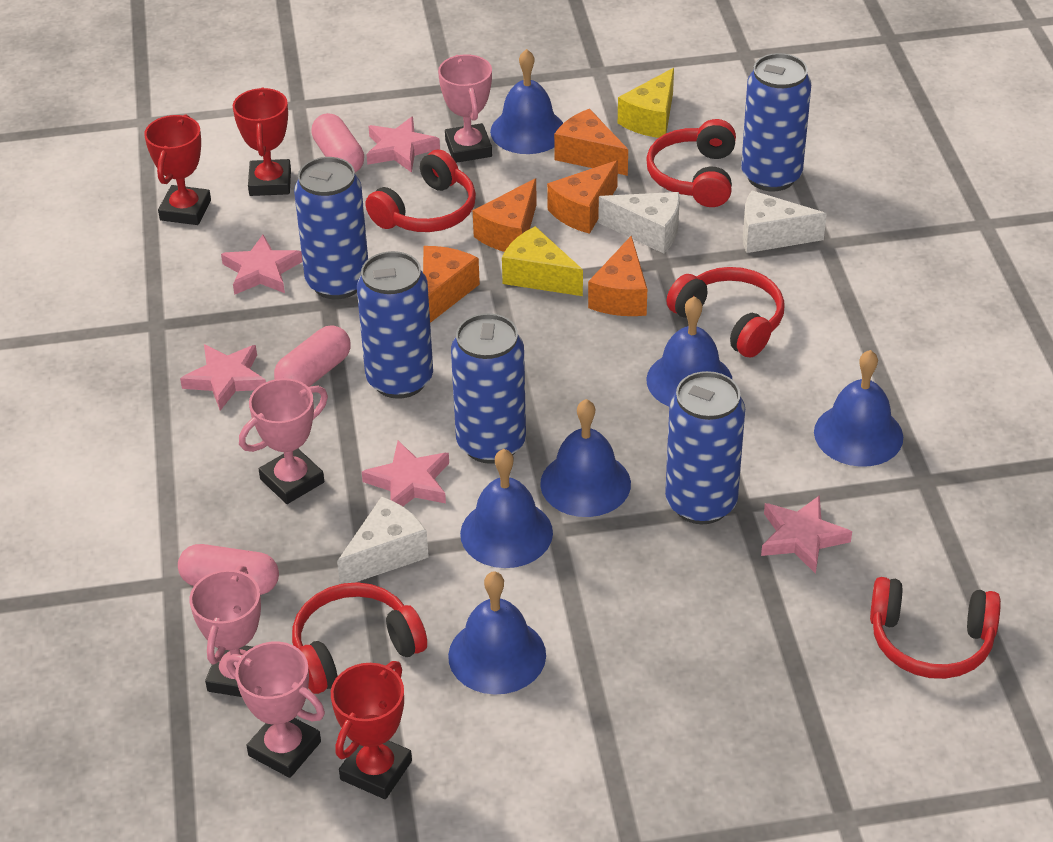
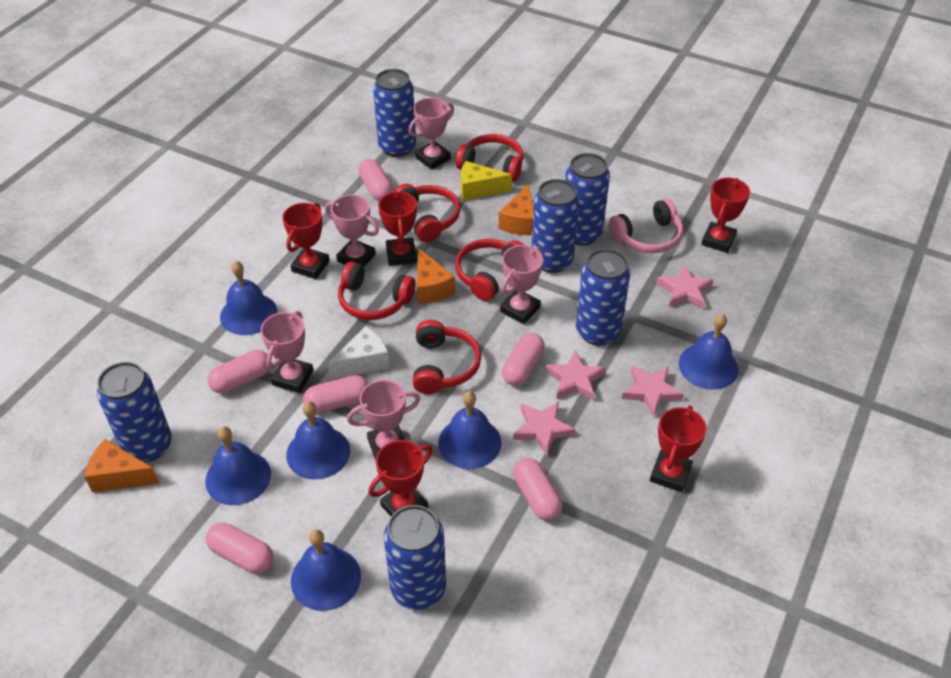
blue can: [294,157,368,299] [357,251,433,399] [451,313,526,464] [665,371,745,524] [741,53,811,191] = 5 -> [97,362,172,462] [373,69,416,157] [384,505,446,610] [532,179,579,273] [565,153,610,246] [576,249,630,345] = 6
orange cheese: [423,246,480,323] [473,178,537,252] [547,160,618,234] [554,109,628,176] [588,236,647,316] = 5 -> [84,439,160,493] [417,248,455,304] [499,184,534,235] = 3
pink capsule: [178,544,279,595] [274,326,351,387] [311,113,364,173] = 3 -> [206,523,273,574] [208,350,270,393] [303,375,368,413] [358,159,393,201] [502,333,545,386] [513,458,562,521] = 6
pink headphones: none = 0 -> [608,198,683,253] = 1
pink star: [180,344,266,411] [221,234,303,295] [362,441,449,506] [366,116,440,173] [761,495,852,574] = 5 -> [513,401,576,456] [545,350,605,401] [622,366,684,417] [657,265,713,309] = 4
pink trophy: [189,566,261,697] [226,642,325,778] [239,378,328,504] [438,54,492,163] = 4 -> [261,311,314,393] [325,195,379,267] [347,380,420,460] [408,98,454,170] [500,245,543,324] = 5
red trophy: [144,114,211,225] [233,88,291,196] [331,661,412,799] = 3 -> [282,203,330,279] [368,440,433,516] [378,191,417,266] [650,405,707,492] [701,177,750,253] = 5
white cheese: [337,497,429,584] [598,192,680,254] [743,190,827,253] = 3 -> [328,326,390,380] = 1
yellow cheese: [502,226,583,296] [618,68,674,138] = 2 -> [461,161,512,201] = 1

